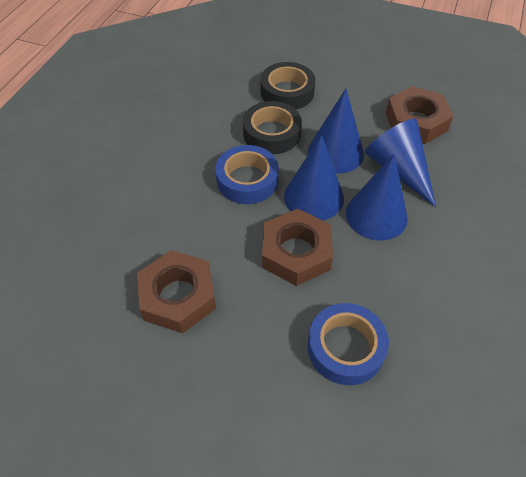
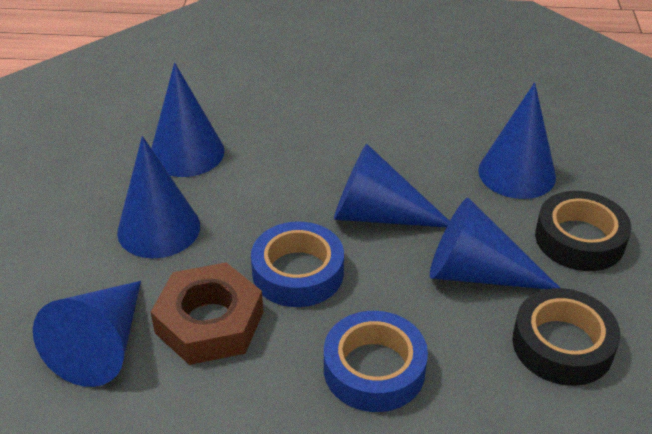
blue cone: [284,135,344,220] [308,89,364,174] [346,154,408,241] [365,119,436,207] = 4 -> [33,281,141,387] [117,136,200,258] [151,63,225,177] [334,144,450,227] [430,198,560,289] [478,82,556,199] = 6
brown nut: [137,250,216,333] [262,209,333,286] [386,86,453,144] = 3 -> [151,263,263,365] = 1

